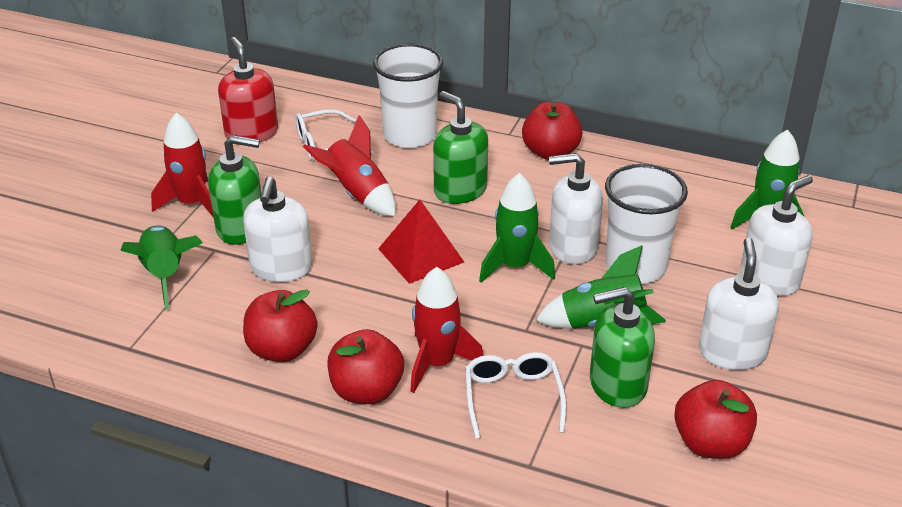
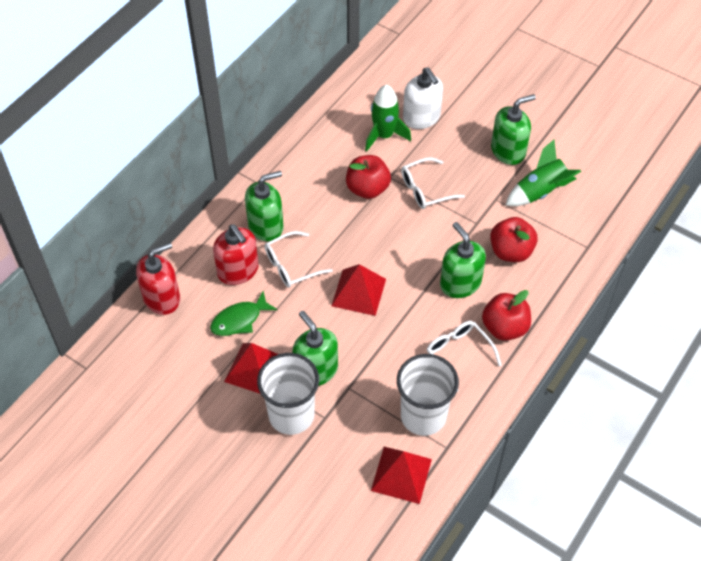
green fish: none = 0 -> [210,291,278,336] = 1
green rocket: [120,225,203,310] [479,173,555,283] [536,245,666,329] [730,129,805,229] = 4 -> [365,85,411,152] [506,140,581,206] = 2
green soap dispenser: [208,135,261,245] [433,91,488,204] [590,287,655,408] = 3 -> [245,171,284,241] [292,311,338,386] [440,222,486,298] [491,94,536,165] = 4
red apple: [243,289,318,362] [327,329,404,404] [522,102,582,160] [674,380,757,459] = 4 -> [346,155,391,199] [482,290,531,341] [490,217,538,262] = 3
red pyramid: [378,200,464,284] = 1 -> [224,343,278,394] [331,264,386,316] [371,447,432,504] = 3
red rocket: [151,113,214,218] [303,115,396,217] [410,267,483,393] = 3 -> none = 0
red soap dispenser: [218,37,278,142] = 1 -> [136,242,180,315] [213,224,259,285] = 2
white glasses: [296,109,374,162] [465,352,566,439] = 2 -> [265,231,332,288] [401,158,465,209] [427,321,502,392] = 3
white soap dispenser: [243,176,312,282] [549,153,603,265] [698,238,779,370] [741,175,813,296] = 4 -> [403,67,443,129] = 1

